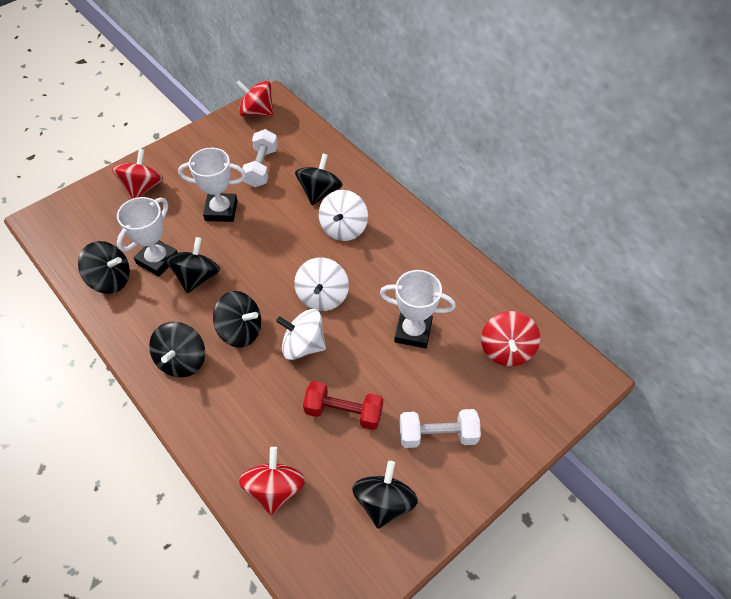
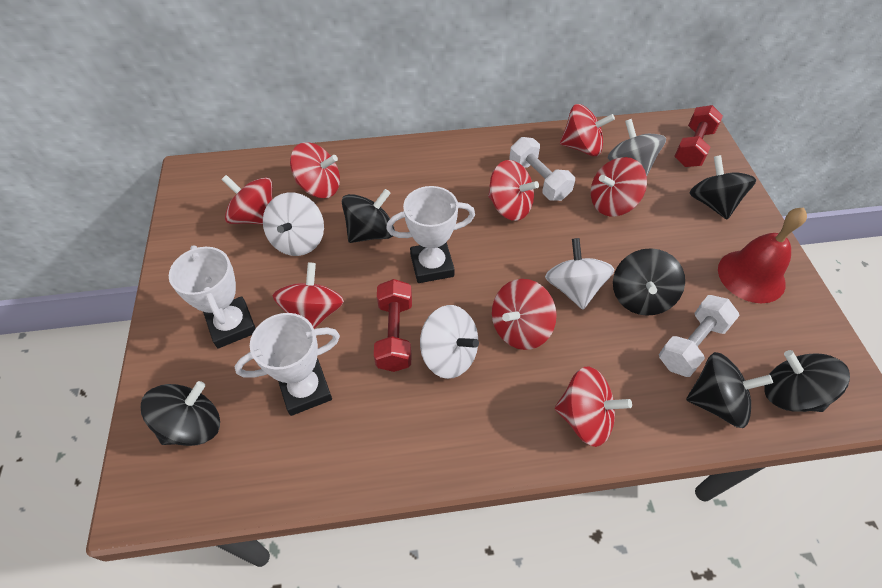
grey spinning top: none = 0 -> [608,119,666,176] = 1
red bell: none = 0 -> [718,208,807,303] = 1
red dumbbell: [303,381,383,430] = 1 -> [374,279,412,372] [674,105,723,167] = 2
red spinning top: [112,149,163,199] [236,80,274,116] [239,447,305,515] [481,311,540,366] = 4 -> [221,175,272,224] [273,262,344,329] [290,142,340,198] [488,160,539,221] [492,279,557,350] [555,367,632,447] [560,104,615,156] [591,157,647,216] = 8

